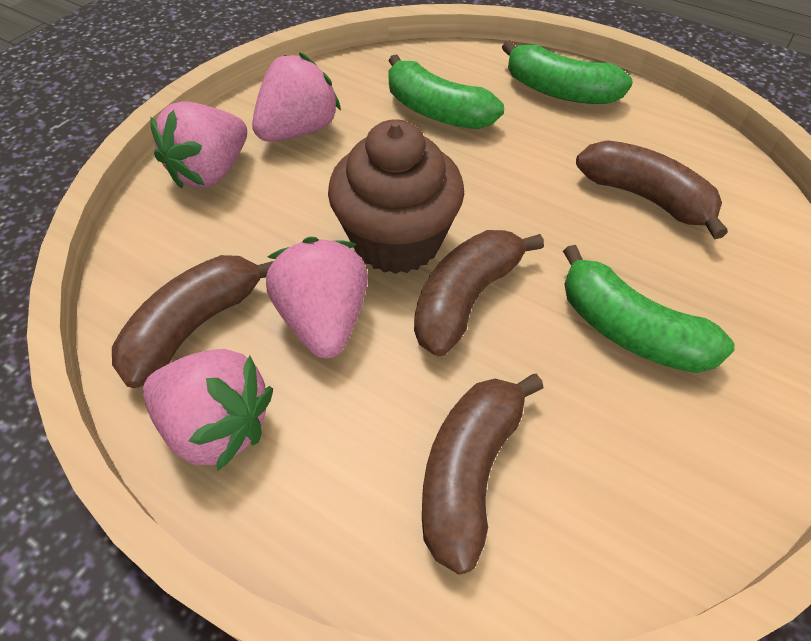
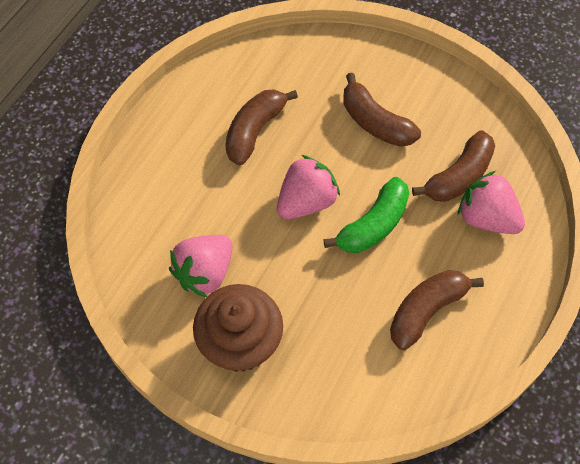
green banana: [388,54,504,129] [502,40,633,104] [563,245,735,373] = 3 -> [323,177,409,253] = 1
pink strawberry: [143,349,273,472] [150,102,247,189] [252,52,341,142] [266,237,368,358] = 4 -> [169,235,233,297] [277,155,340,219] [458,171,525,234] = 3

